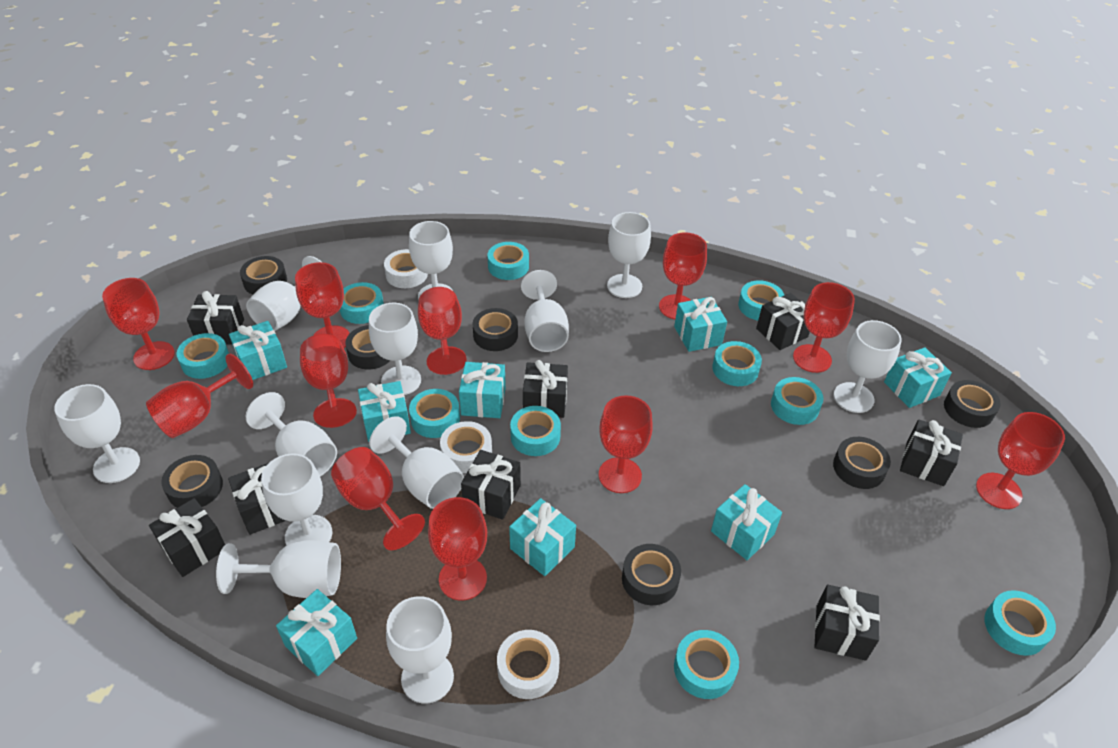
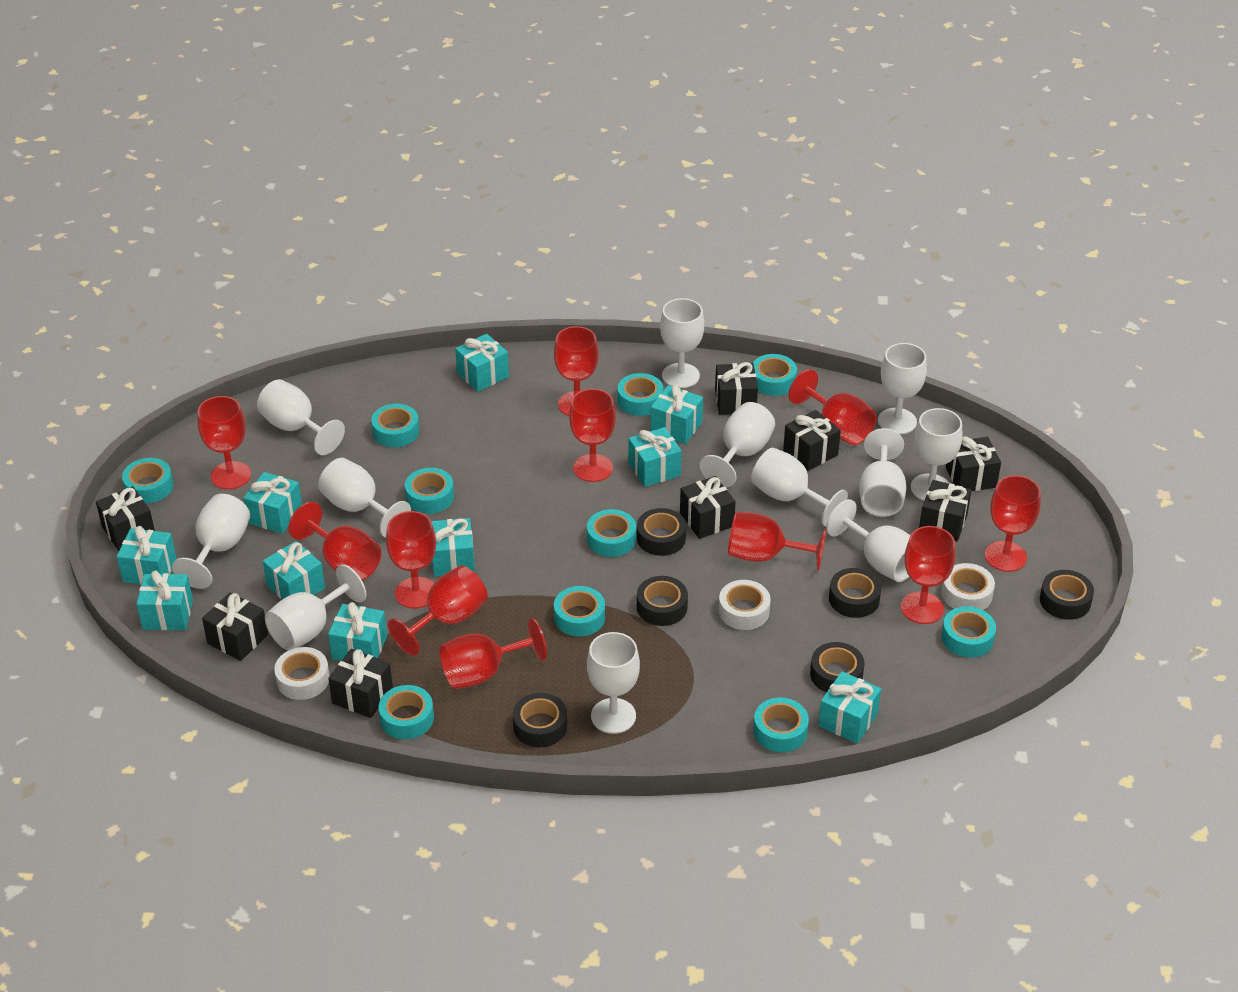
black tape: [161,455,223,508] [240,256,287,295] [345,325,391,369] [473,308,518,351] [622,544,681,605] [833,437,891,489] [944,380,1000,428] = 7 -> [513,693,567,748] [637,508,686,556] [637,576,688,626] [810,642,865,693] [829,568,881,618] [1040,570,1094,620] = 6
turquoise gift: [229,321,287,380] [276,589,357,676] [358,381,411,442] [459,362,506,418] [509,498,576,576] [674,297,727,352] [711,484,782,560] [884,347,952,408] = 8 -> [117,526,176,585] [136,570,193,630] [243,472,302,534] [263,541,325,599] [328,602,387,661] [431,518,475,576] [455,334,509,392] [628,427,682,487] [651,384,703,444] [818,671,881,744] = 10

